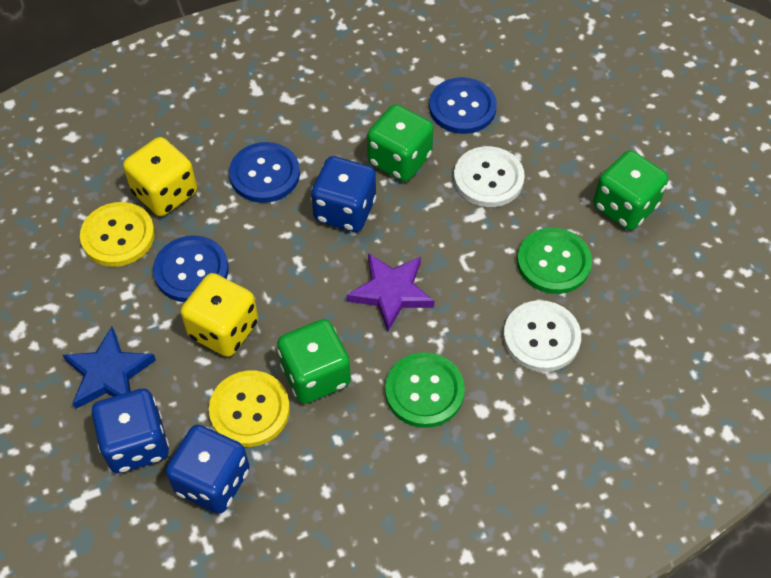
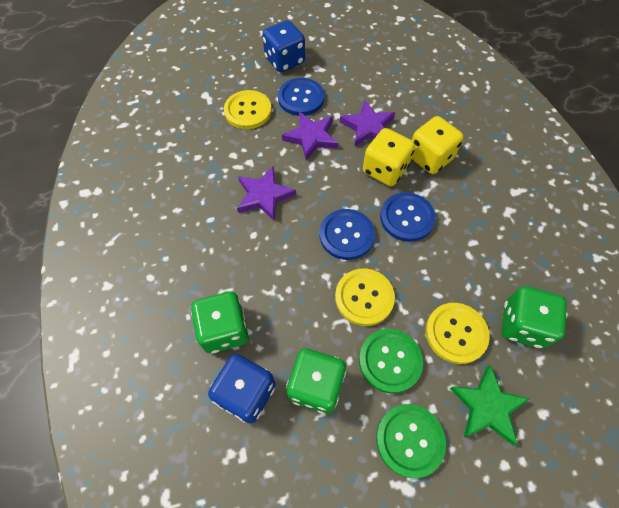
blue dice: [92,389,169,473] [166,425,250,513] [311,156,376,232] = 3 -> [208,354,276,424] [262,20,305,73] = 2
blue star: [63,326,156,409] = 1 -> none = 0
green star: none = 0 -> [449,365,530,445] = 1
purple star: [347,253,434,331] = 1 -> [237,166,296,222] [282,112,338,160] [340,100,395,147] = 3
white button: [454,146,525,207] [503,300,581,372] = 2 -> none = 0
yellow button: [80,202,155,267] [209,371,290,447] = 2 -> [224,90,272,129] [335,269,395,326] [426,303,489,364] = 3

